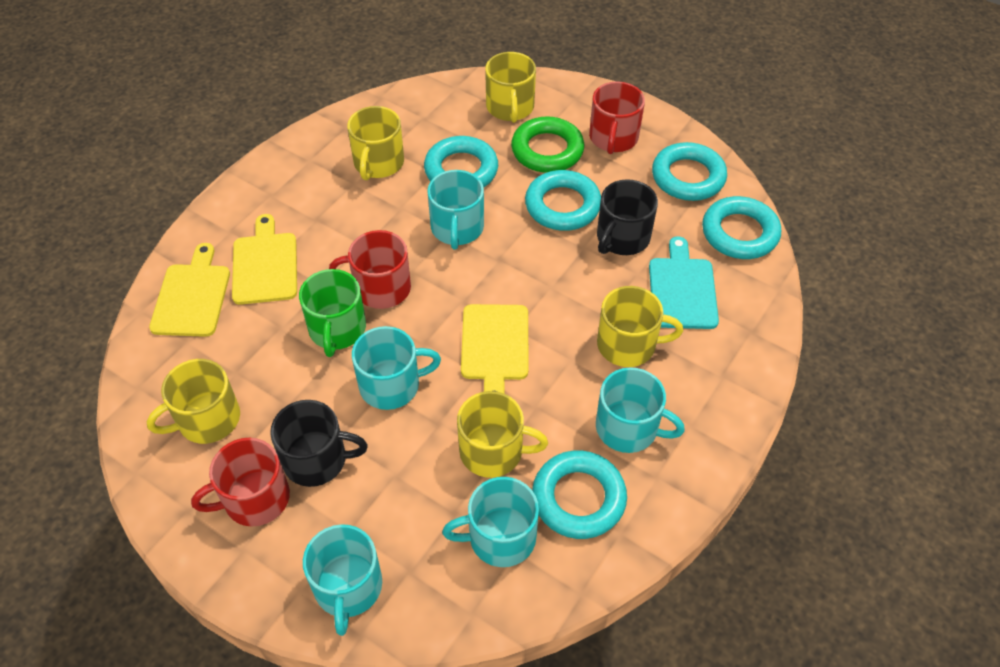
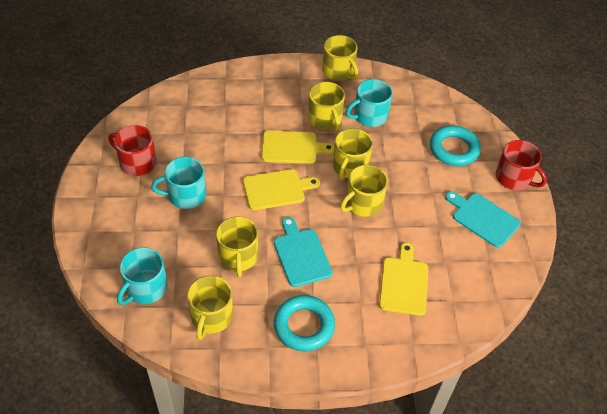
black mug: [270,400,368,487] [597,179,658,255] = 2 -> none = 0
green mug: [299,269,366,357] = 1 -> none = 0
green ring: [511,116,584,173] = 1 -> none = 0
red mug: [191,438,290,527] [329,230,411,309] [589,81,645,154] = 3 -> [108,125,157,176] [496,140,547,190] = 2
turquoise cutting board: [649,236,719,329] = 1 -> [274,217,333,287] [445,191,521,248] = 2
turquoise mug: [303,524,382,636] [352,326,441,410] [427,170,484,250] [442,477,539,567] [596,367,685,453] = 5 -> [117,247,167,305] [151,157,206,209] [346,79,392,127] = 3
turquoise ring: [424,136,498,187] [525,170,601,231] [532,450,627,539] [652,142,727,201] [702,196,781,259] = 5 -> [274,295,335,351] [430,125,481,166] = 2
yellow mug: [147,359,240,444] [347,106,404,180] [457,391,548,478] [485,52,536,123] [597,286,683,367] = 5 -> [187,276,233,340] [216,217,258,277] [308,82,345,131] [322,35,358,81] [333,128,373,180] [340,165,388,217] = 6

